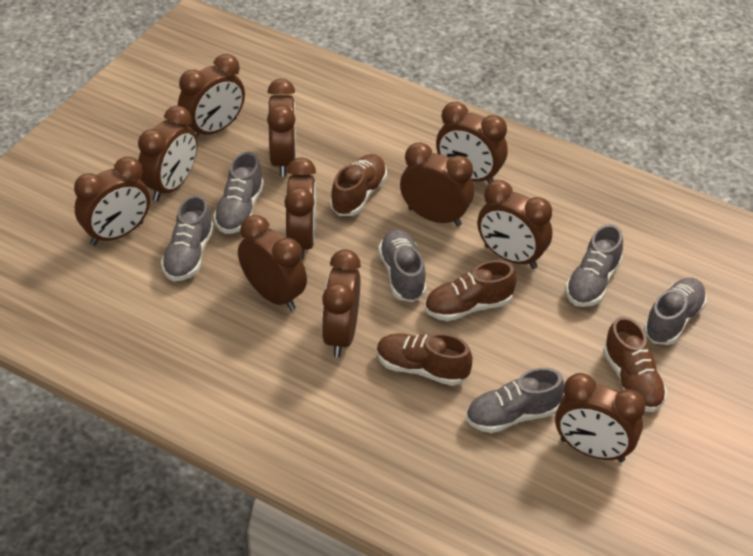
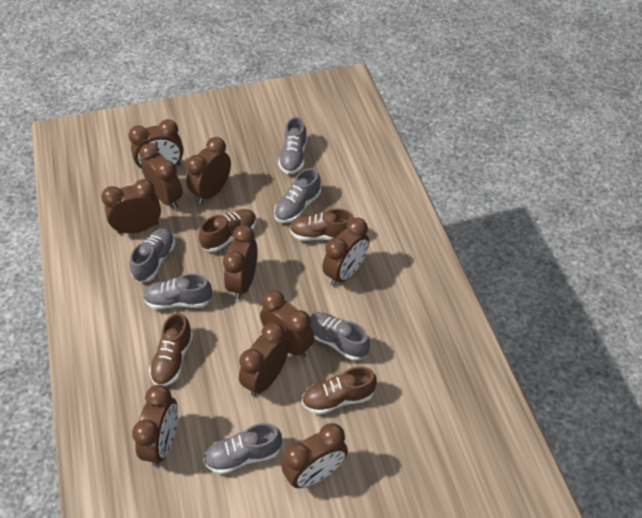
brown clock: [74,157,150,246] [138,106,198,201] [178,54,245,137] [238,215,307,311] [267,79,296,177] [284,158,316,260] [322,250,361,357] [400,143,474,226] [436,102,508,183] [477,180,552,269] [555,373,646,462] = 11 -> [101,179,161,234] [128,119,184,173] [132,385,178,466] [139,143,183,209] [186,137,231,204] [223,225,257,300] [239,322,289,396] [260,290,315,358] [282,423,348,488] [322,218,369,286] = 10

